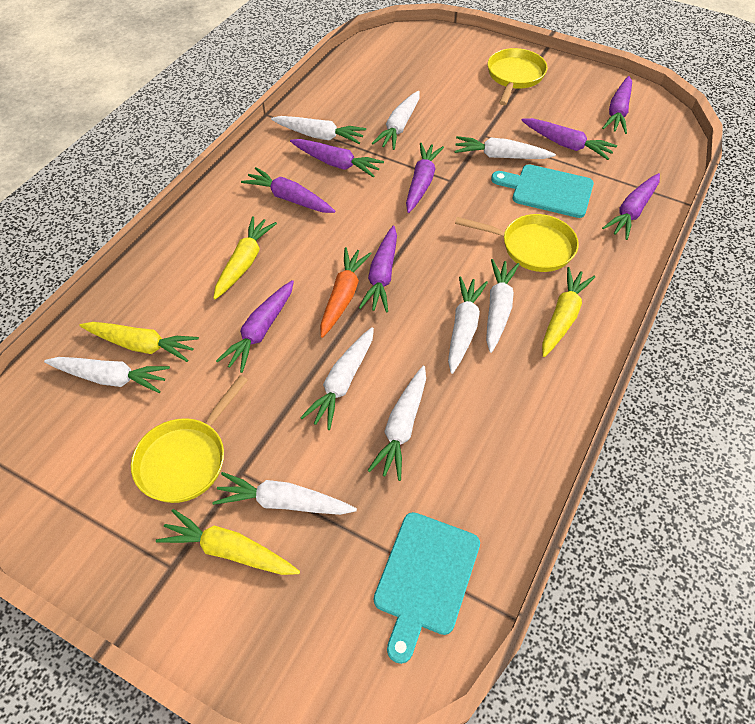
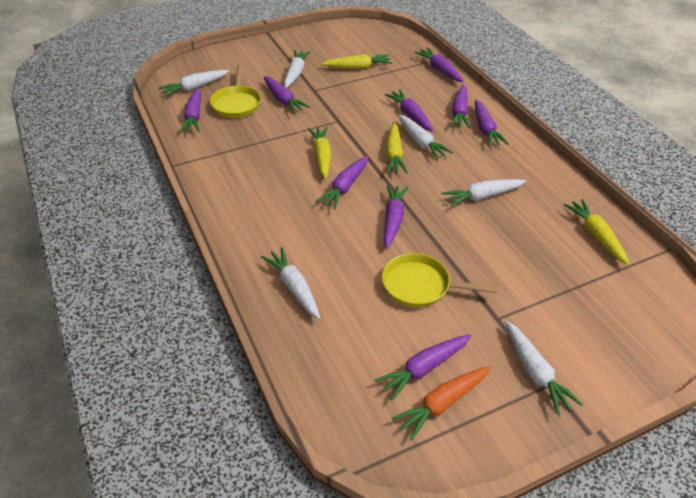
purple carrot: [216,280,294,373] [241,167,335,213] [290,139,384,178] [359,226,397,313] [406,143,444,213] [521,118,617,160] [602,76,632,134] [602,173,660,240] = 8 -> [180,88,201,133] [264,76,310,114] [315,156,368,209] [374,334,471,401] [384,89,433,132] [384,184,409,249] [414,47,463,82] [450,84,470,128] [475,100,509,147] = 9
turquoise cutting board: [374,512,480,664] [491,164,594,218] = 2 -> none = 0
white carrot: [44,357,170,393] [212,472,357,515] [271,116,366,144] [300,327,374,430] [367,366,426,481] [372,91,420,150] [448,277,488,374] [454,136,556,159] [486,259,519,353] = 9 -> [158,70,229,97] [261,247,320,319] [284,50,311,88] [398,114,453,160] [441,179,526,207] [505,321,583,416] = 6
yellow pan: [131,375,248,503] [455,214,579,272] [488,48,547,105] = 3 -> [210,64,261,118] [382,253,498,308] = 2

